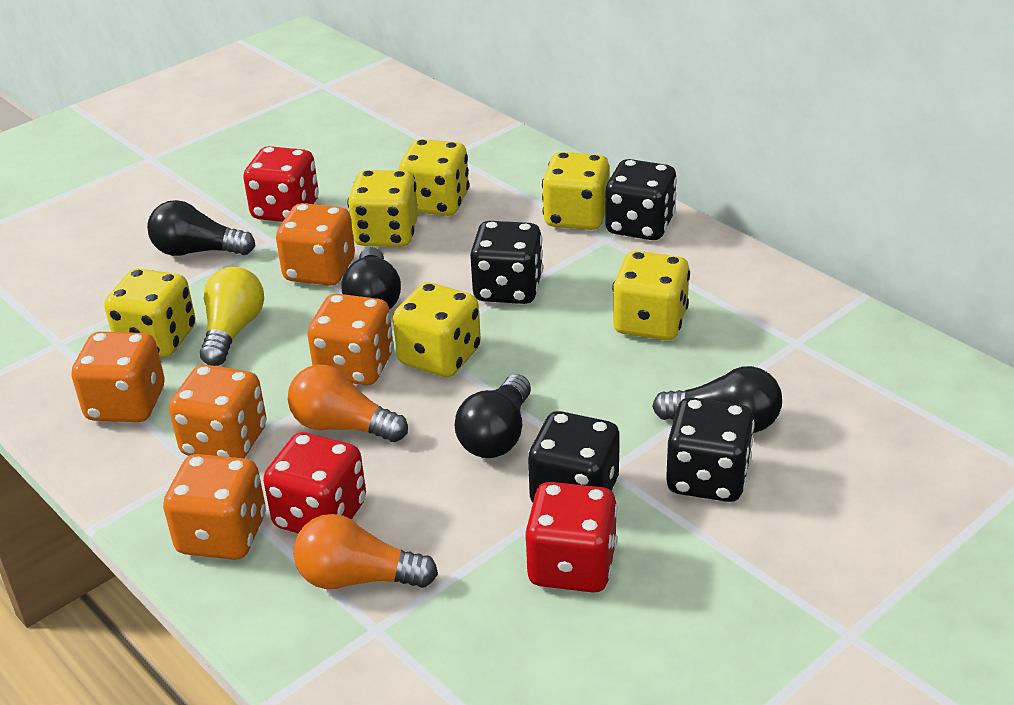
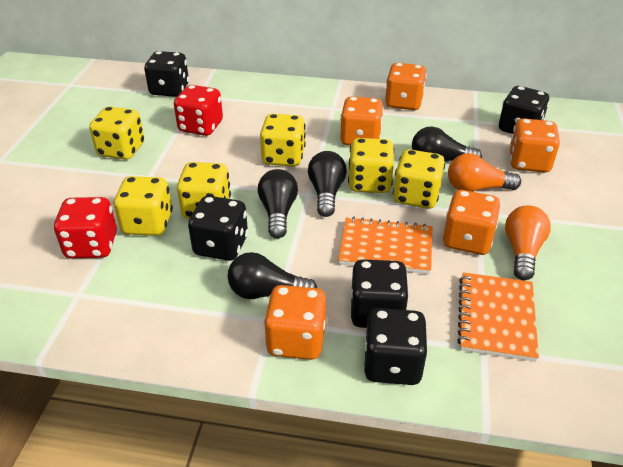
black dice: [470,221,543,304] [528,411,619,503] [606,159,677,240] [666,397,755,502] = 4 -> [144,51,189,97] [188,196,248,261] [350,259,409,328] [364,308,428,385] [499,86,550,134] = 5
orange notebook: none = 0 -> [338,217,432,274] [457,272,539,362] = 2
red dice: [243,146,319,222] [263,432,366,533] [524,482,618,593] = 3 -> [54,197,117,258] [174,85,223,136] = 2
yellow light bulb: [200,267,264,366] = 1 -> none = 0

